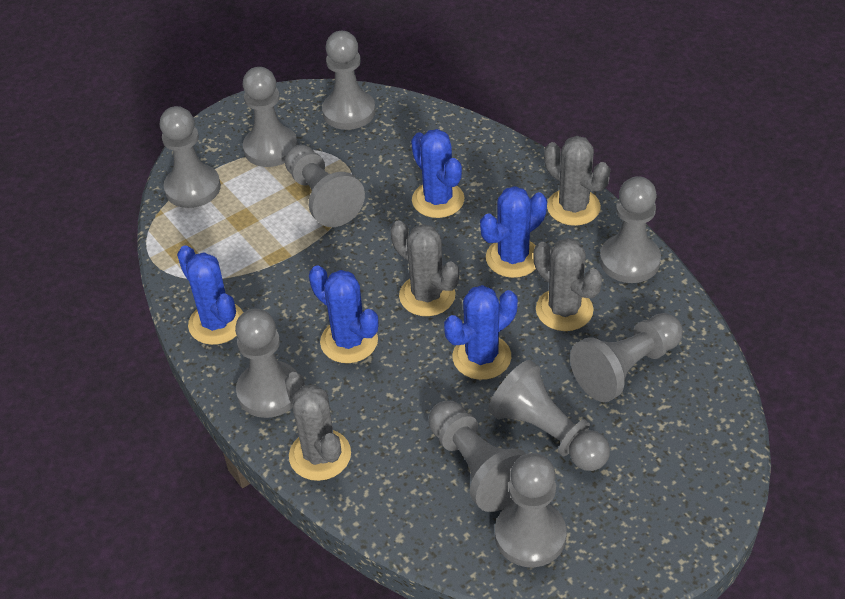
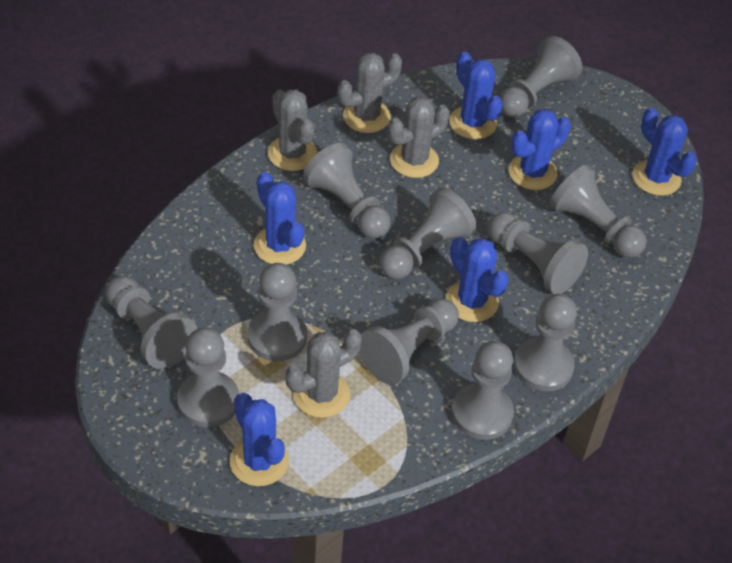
blue cactus: [177,245,244,345] [309,265,378,363] [411,129,465,218] [444,285,518,380] [480,186,547,278] = 5 -> [230,393,289,486] [254,172,306,265] [446,237,509,322] [449,52,503,139] [509,109,571,190] [633,108,697,196] = 6
grey pawn: [160,106,221,208] [235,309,297,418] [243,67,298,167] [285,145,365,227] [322,31,376,130] [428,401,526,512] [488,360,610,471] [495,453,567,567] [570,313,683,402] [600,176,661,283] = 10 -> [106,276,197,369] [177,328,239,428] [248,263,307,361] [303,143,391,239] [359,298,459,385] [380,188,476,279] [452,341,514,440] [487,212,588,294] [499,36,582,117] [514,294,577,392] [550,165,647,258] = 11

